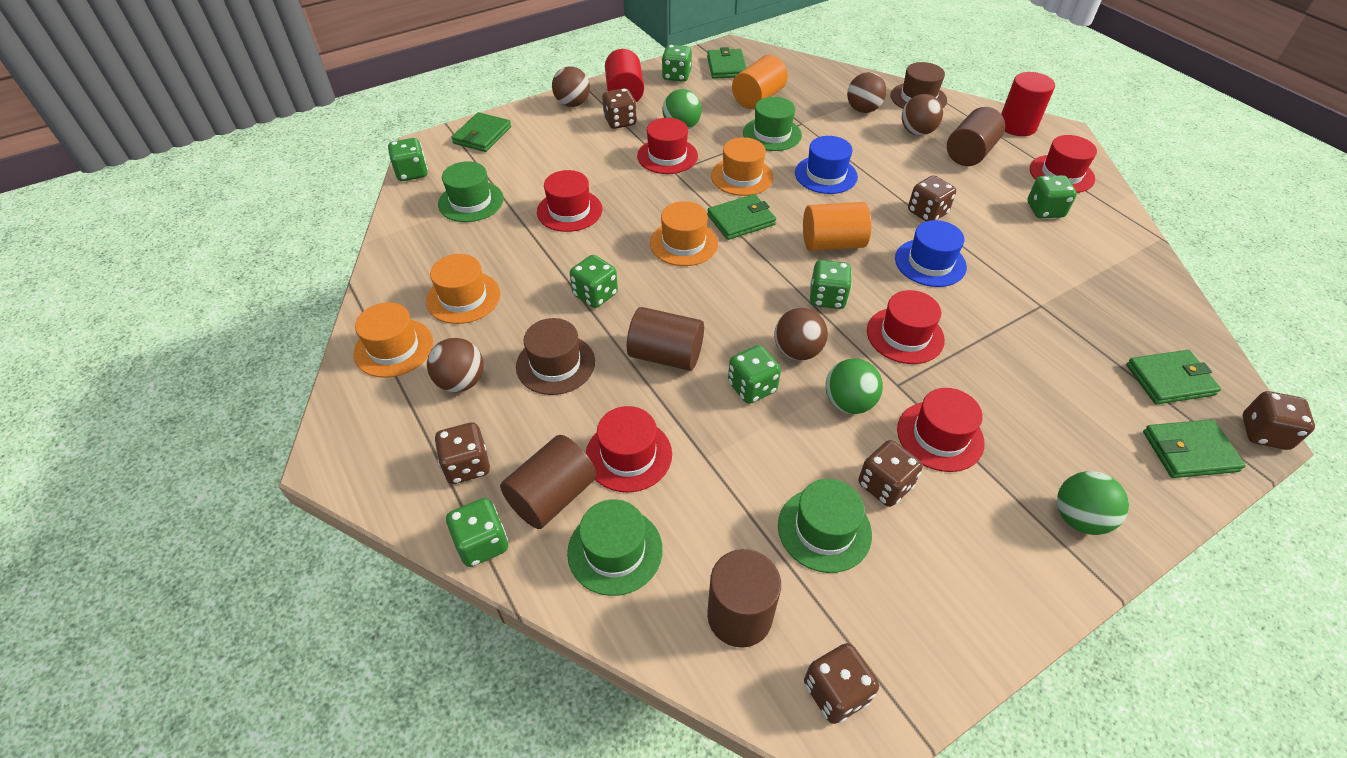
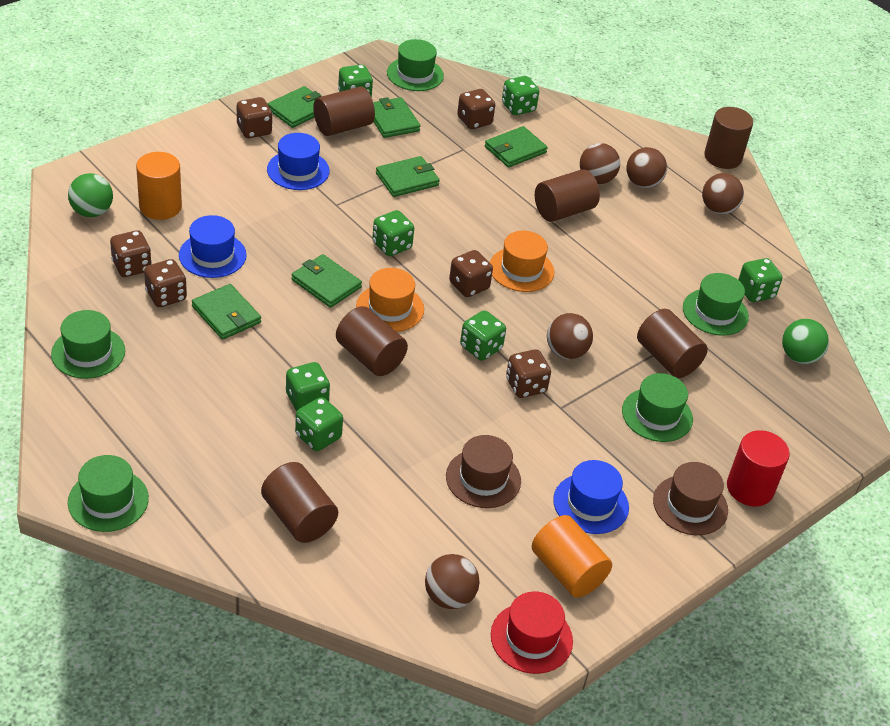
blue hat: [795,136,858,194] [895,220,967,287] = 2 -> [179,215,247,278] [267,133,330,190] [553,460,629,534] = 3
brown cylinder: [500,435,597,529] [627,307,704,371] [707,549,781,648] [947,107,1005,166] = 4 -> [261,462,338,543] [313,86,375,136] [336,306,408,376] [535,169,600,222] [637,309,708,378] [704,107,753,169] = 6
green ball: [663,89,702,129] [826,358,883,414] [1057,471,1129,535] = 3 -> [68,173,113,217] [782,319,829,364] = 2
green hat: [438,161,504,222] [567,499,663,596] [743,97,802,151] [778,479,872,573] = 4 -> [51,310,125,379] [68,455,149,532] [387,39,444,91] [622,373,693,442] [683,273,749,336] = 5
green wallet: [451,112,511,152] [707,47,747,79] [707,194,776,240] [1126,350,1221,404] [1143,419,1246,478] = 5 -> [192,284,261,340] [267,86,322,128] [291,254,362,308] [373,97,420,138] [376,156,440,197] [485,126,548,168] = 6
orange hat: [353,302,433,378] [426,254,500,324] [650,201,718,266] [711,137,774,196] = 4 -> [356,268,424,332] [490,231,554,292] = 2
red cylinder: [605,49,644,102] [1001,72,1055,136] = 2 -> [727,430,790,507] = 1
red hat: [537,170,602,232] [586,406,672,492] [637,118,698,174] [867,290,945,364] [897,388,985,472] [1030,135,1097,193] = 6 -> [491,591,573,674] = 1

